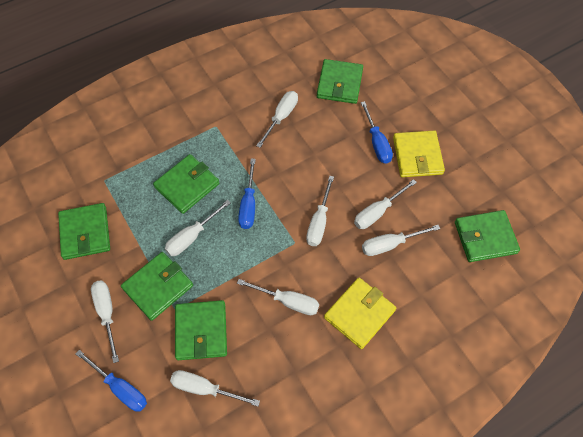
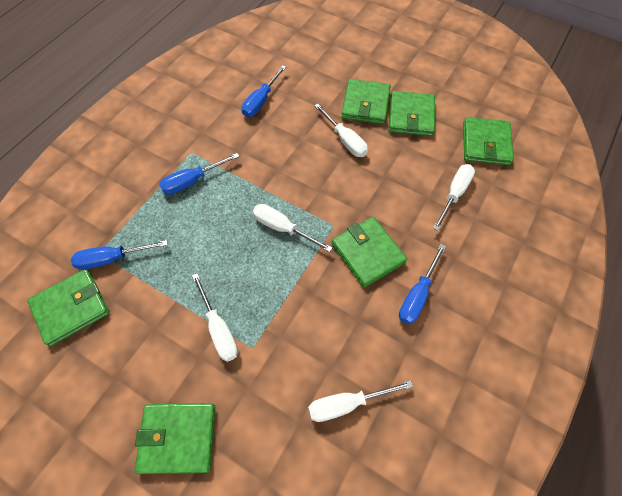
blue screwdriver: [76,350,147,412] [238,159,256,229] [361,101,393,164] = 3 -> [71,240,168,270] [159,153,239,195] [242,65,286,117] [399,244,446,325] = 4
white screwdriver: [91,280,119,363] [165,200,231,256] [170,370,260,406] [237,279,319,315] [256,91,298,148] [306,176,334,246] [354,179,417,229] [362,225,440,256] = 8 -> [192,273,238,362] [253,204,332,252] [308,380,413,422] [314,104,368,157] [433,164,475,231] = 5
yellow wallet: [324,278,396,349] [393,131,445,177] = 2 -> none = 0

